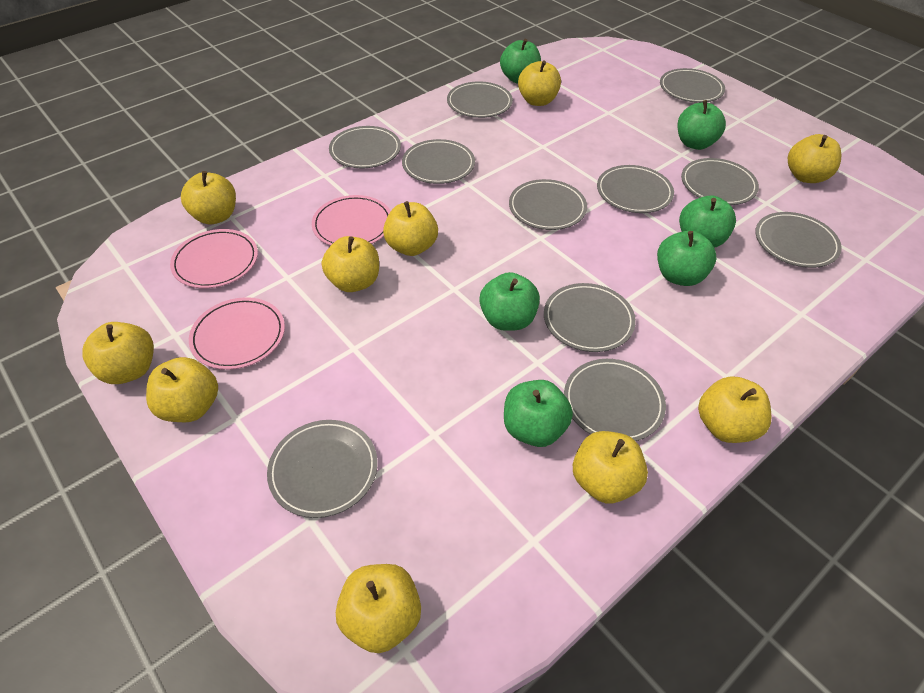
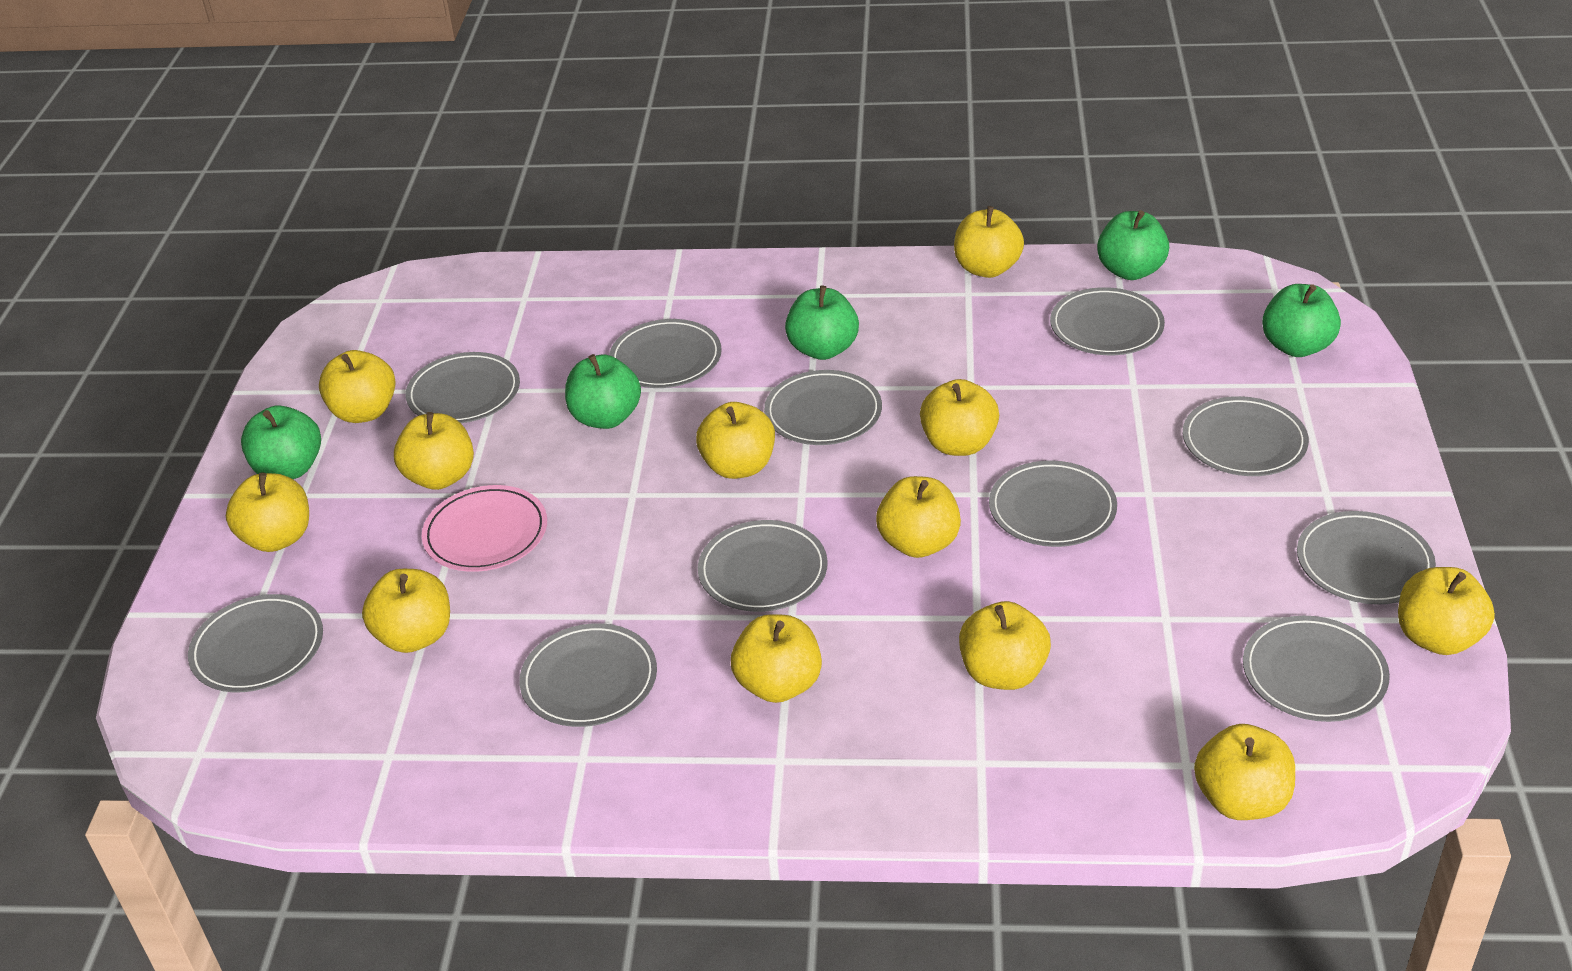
green apple: [479,272,540,331] [500,39,541,84] [504,380,573,447] [657,231,716,286] [678,100,726,150] [679,195,736,248] = 6 -> [241,405,321,479] [565,354,641,429] [785,285,859,360] [1097,210,1169,280] [1262,284,1341,357] = 5
pink plate: [170,229,258,288] [189,297,285,370] [312,195,391,246] = 3 -> [422,485,547,572] = 1
yellow apple: [82,322,154,384] [146,357,218,422] [181,171,236,224] [322,236,379,292] [336,564,421,653] [383,201,438,256] [518,60,561,106] [573,431,648,503] [698,376,771,443] [788,134,841,183] = 10 -> [226,473,309,552] [319,350,396,423] [362,569,450,653] [394,412,474,490] [696,402,775,479] [731,614,822,703] [876,476,961,558] [920,379,999,456] [954,206,1024,278] [959,601,1051,690] [1194,724,1295,820] [1398,567,1495,655] = 12

